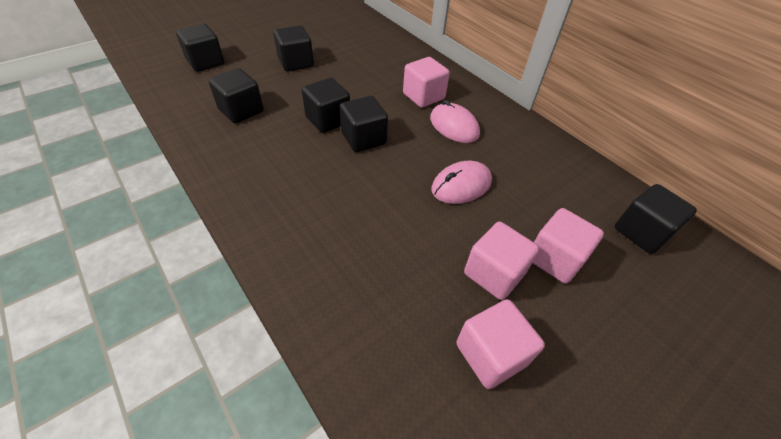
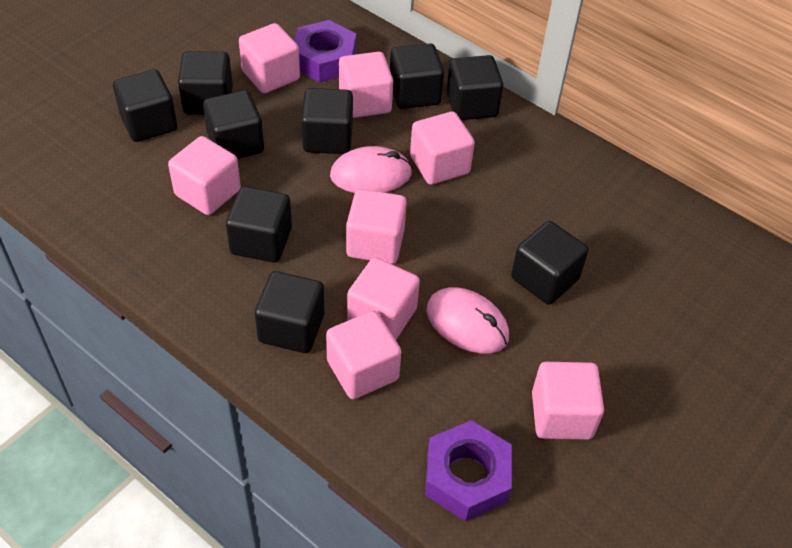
black cube: [176,24,225,72] [209,68,264,123] [273,25,314,72] [302,78,350,133] [340,96,388,152] [615,184,697,254] = 6 -> [113,69,177,142] [178,51,233,115] [203,90,264,159] [226,186,292,263] [255,271,324,353] [301,88,353,154] [390,43,444,109] [446,55,503,120] [511,221,588,305] = 9
pink cube: [403,57,450,108] [456,299,545,389] [464,222,539,300] [533,208,604,284] = 4 -> [168,136,241,215] [239,23,300,94] [326,311,401,399] [339,52,393,118] [346,189,407,264] [347,257,420,340] [410,112,475,185] [532,362,604,440] = 8
purple nut: none = 0 -> [294,20,356,82] [425,420,512,521] = 2

